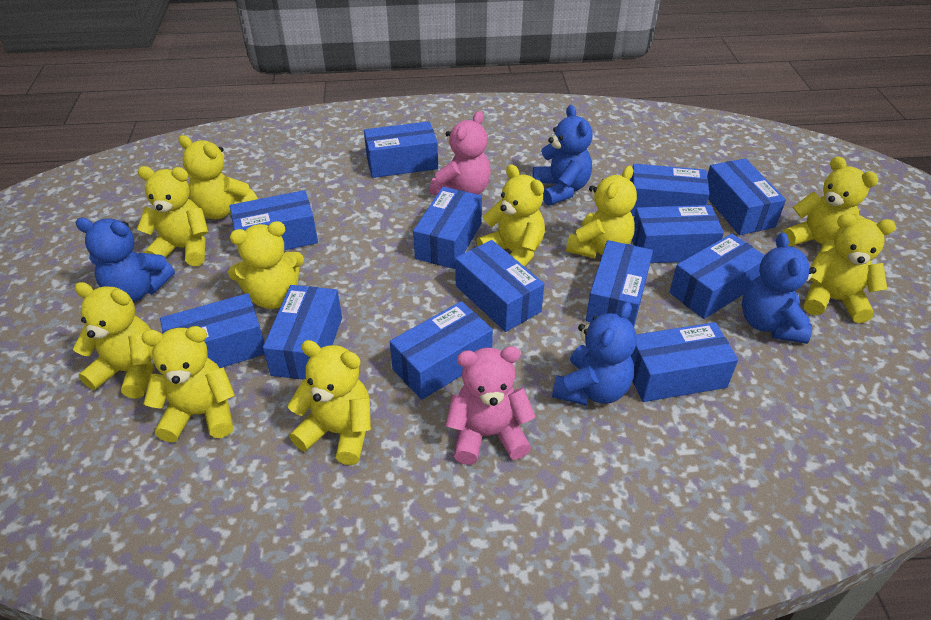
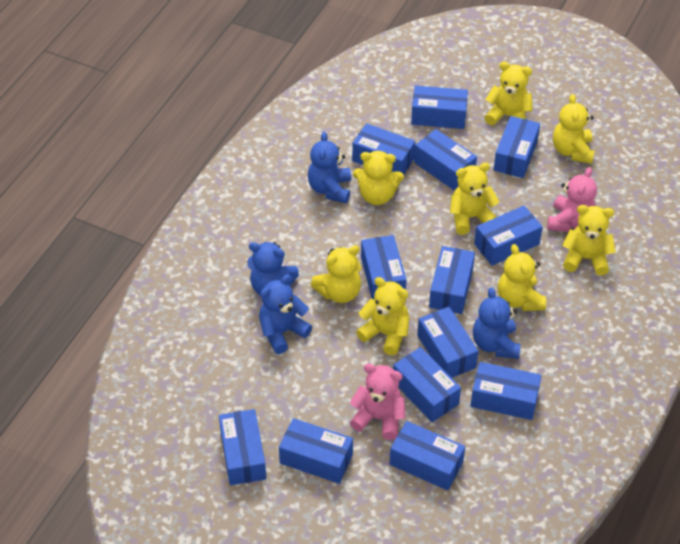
yellow teddy bear: [73,282,154,399] [137,166,208,266] [141,326,235,443] [178,135,258,219] [228,221,304,309] [288,340,371,465] [477,164,545,267] [566,165,637,258] [782,156,878,254] [804,213,896,323] = 10 -> [310,245,361,303] [353,151,404,205] [356,277,409,355] [450,163,499,235] [485,61,533,125] [498,244,546,311] [553,94,595,164] [562,205,616,276] = 8

